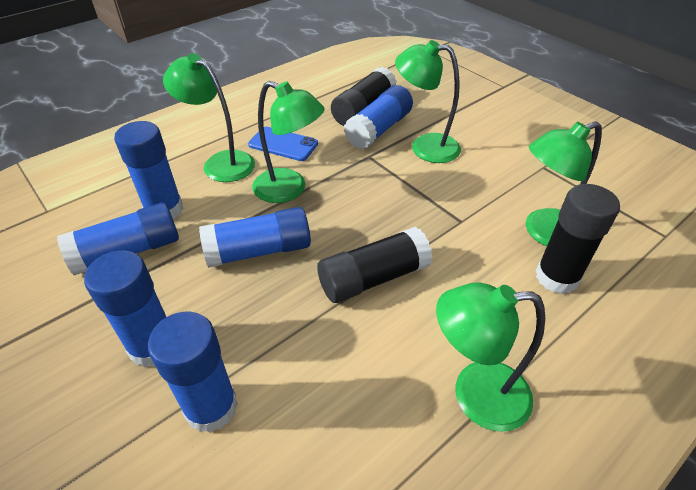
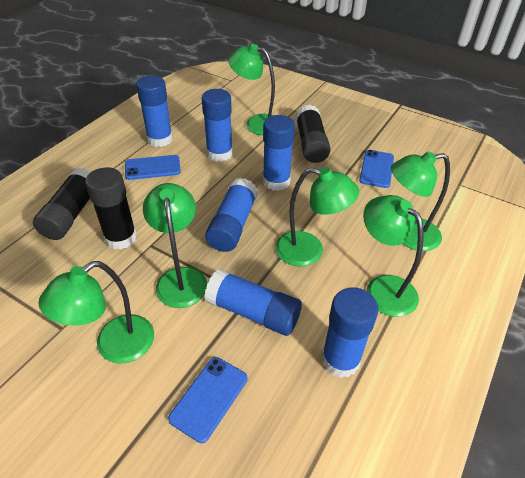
blue phone: [248,127,318,161] = 1 -> [125,155,181,180] [168,357,247,443] [359,150,394,188] = 3
green lamp: [163,53,255,182] [252,81,325,203] [395,40,461,163] [436,283,545,432] [526,121,602,246] = 5 -> [38,261,154,363] [143,183,207,308] [228,44,275,135] [275,167,359,267] [363,195,423,317] [391,151,450,251] = 6

